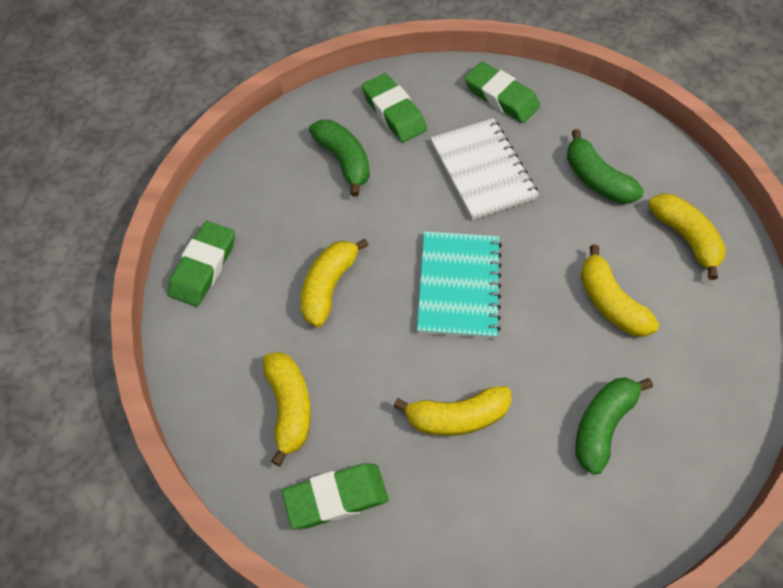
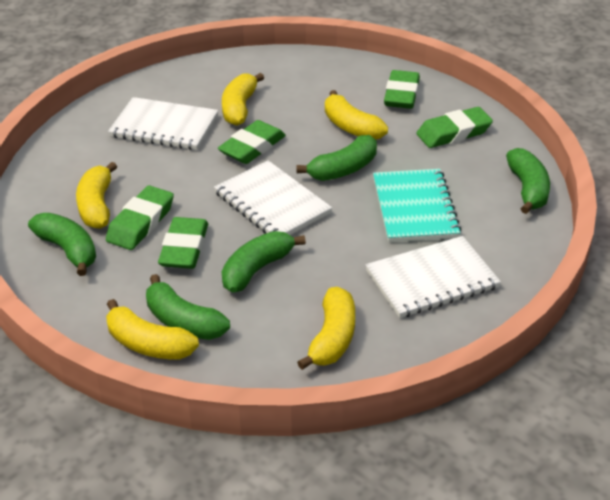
green banana: [309,120,370,197] [567,129,644,204] [576,377,653,474] = 3 -> [28,213,96,276] [146,274,230,340] [222,231,306,292] [297,135,377,181] [506,148,550,214] = 5
green eraser: [168,221,235,307] [282,463,388,529] [362,73,427,143] [465,62,540,123] = 4 -> [106,186,174,250] [158,217,208,269] [218,120,286,164] [384,70,420,109] [416,107,493,148] = 5
white notebook: [430,118,539,220] = 1 -> [108,97,218,150] [214,161,332,235] [366,236,501,318] = 3

